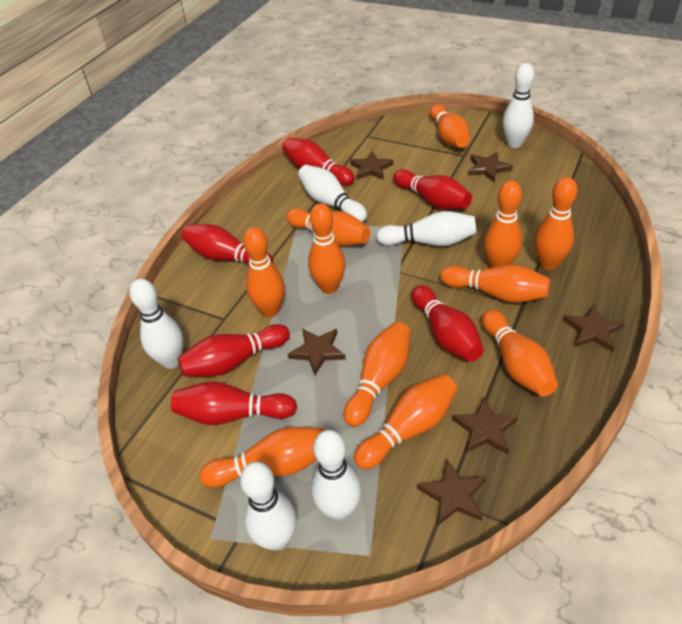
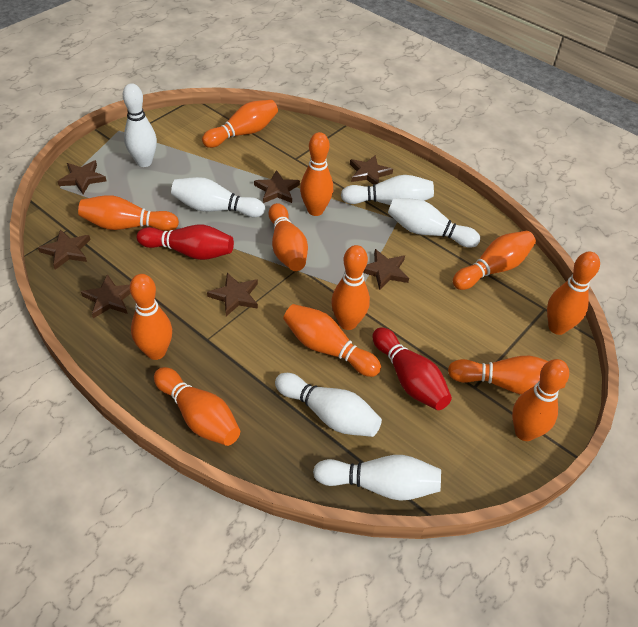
brown star: [288,328,346,375] [350,151,394,180] [417,459,486,525] [452,397,518,454] [468,152,513,182] [563,304,625,352] = 6 -> [38,229,91,270] [57,160,107,194] [81,274,131,318] [207,273,258,316] [254,170,300,203] [350,155,393,185] [363,249,409,290] = 7
orange bowling pin: [200,427,324,488] [243,227,285,317] [286,208,370,246] [308,203,346,294] [343,322,411,427] [354,374,457,469] [430,104,470,148] [440,264,550,303] [482,310,558,397] [484,181,522,268] [535,177,577,270] = 11 -> [78,195,179,231] [130,274,172,360] [154,367,240,446] [202,100,278,148] [269,203,308,271] [283,304,381,377] [300,132,333,216] [331,245,370,330] [448,356,566,395] [453,231,536,290] [512,359,569,441] [547,252,600,335] = 12
red bowling pin: [171,381,297,425] [178,324,290,377] [182,224,273,264] [282,138,355,186] [393,169,472,210] [412,285,484,362] = 6 -> [137,225,234,260] [372,327,452,410] = 2

